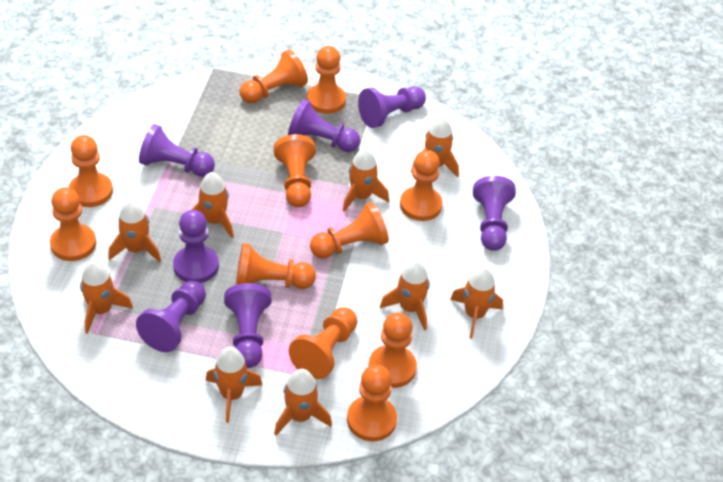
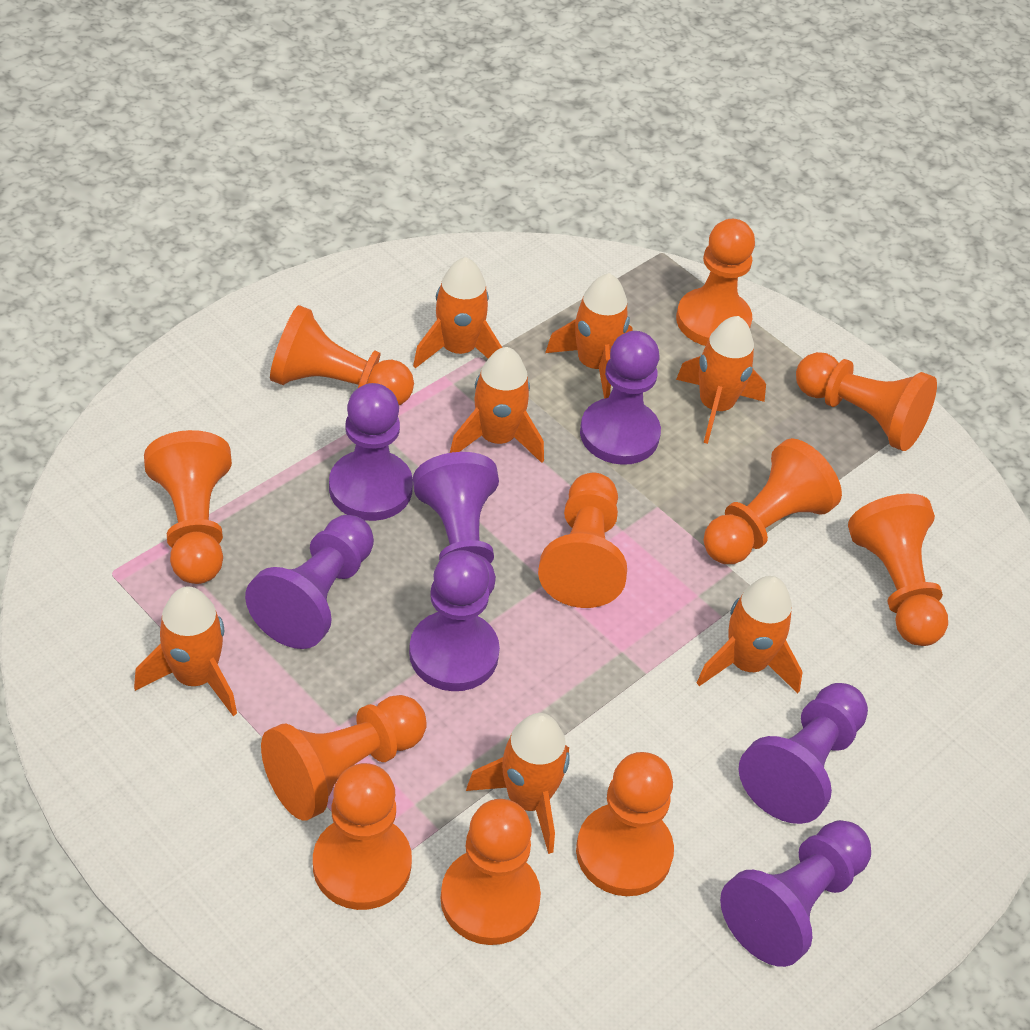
orange rocket: [80,261,133,334] [108,200,161,262] [191,172,234,238] [206,347,262,423] [274,369,332,435] [343,148,389,212] [380,260,430,331] [411,116,459,178] [450,267,503,339] = 9 -> [134,586,237,716] [413,257,502,368] [450,347,544,463] [466,713,570,854] [545,273,633,399] [676,316,766,444] [697,576,803,694] = 7

